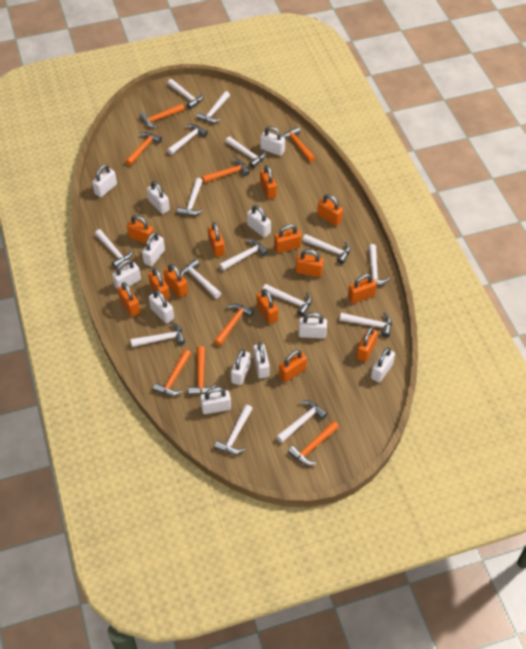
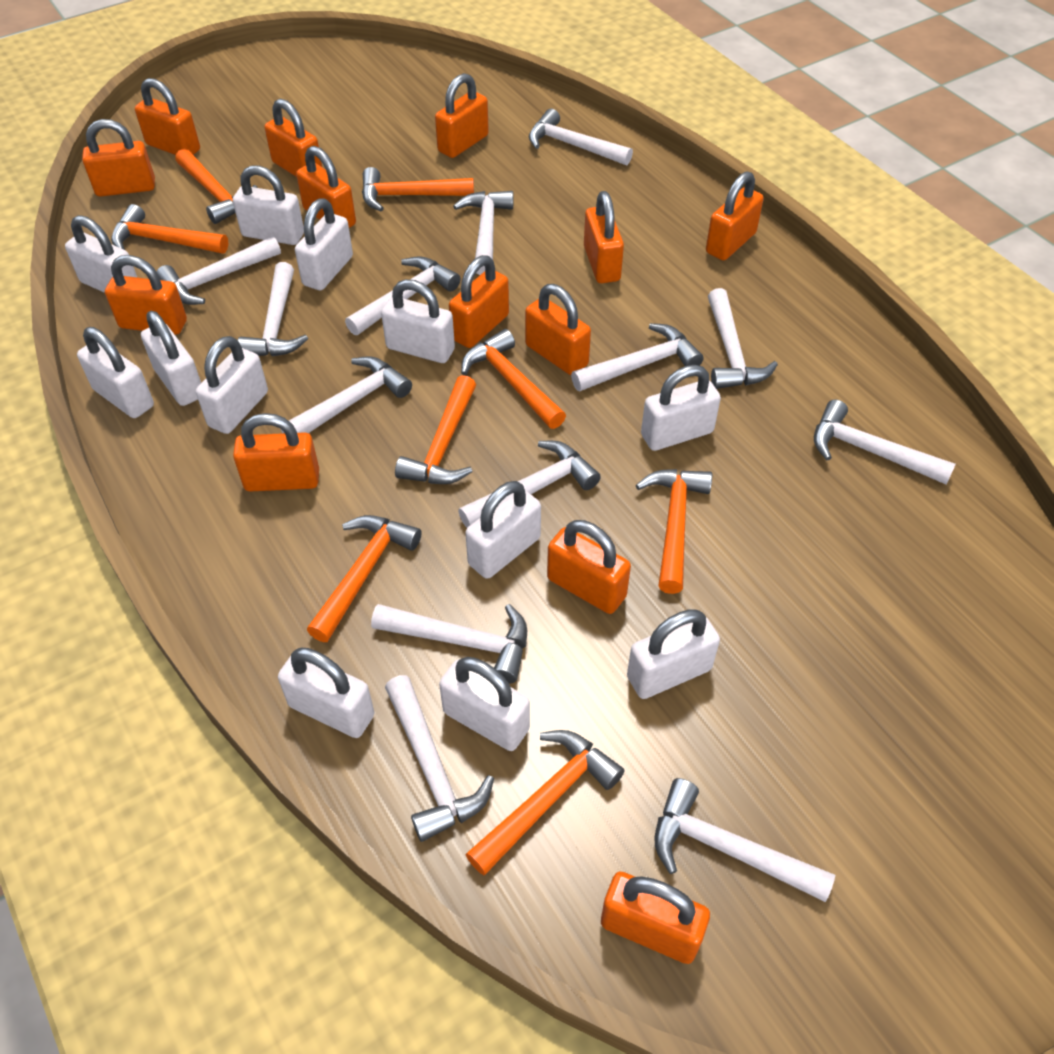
white hammer: [95,229,133,268] [131,322,185,347] [167,79,204,109] [167,124,208,155] [177,178,203,216] [180,259,221,299] [197,91,230,123] [214,404,253,454] [219,239,268,271] [225,136,266,168] [263,284,312,316] [276,400,327,443] [302,234,351,264] [340,312,392,337] [368,244,390,286] = 15 -> [157,236,281,305] [238,262,308,357] [281,356,412,433] [345,257,461,335] [371,604,527,683] [385,675,494,842] [453,191,514,275] [458,441,601,528] [529,109,633,165] [571,323,704,391] [655,778,835,902] [708,288,778,389] [814,400,956,484] = 13

